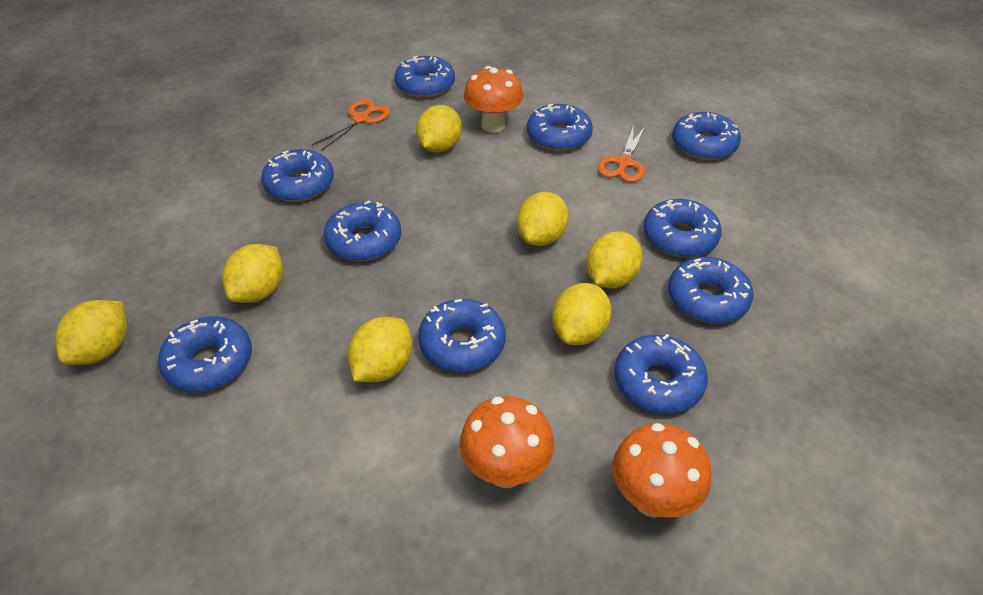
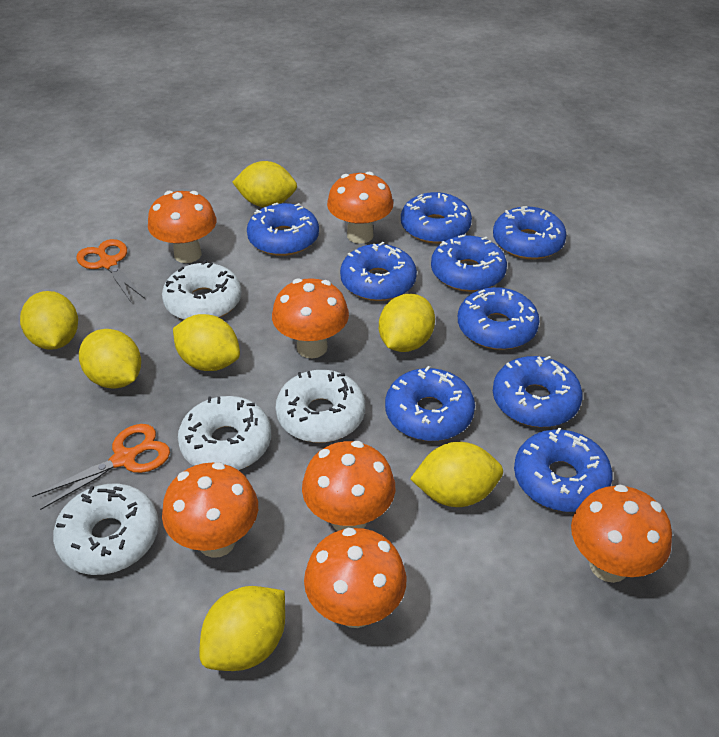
blue donut: [158,316,252,392] [261,149,334,202] [324,200,401,261] [394,56,455,98] [418,299,506,372] [527,104,593,151] [614,334,708,414] [644,199,722,257] [668,257,753,324] [672,112,741,160] = 10 -> [247,203,319,256] [340,242,417,301] [385,366,475,441] [401,192,472,244] [431,235,507,292] [458,287,540,350] [493,206,567,259] [493,356,583,427] [514,427,613,512] = 9
orange mushroom: [459,396,554,488] [464,66,523,133] [612,423,711,518] = 3 -> [148,191,216,263] [162,462,258,558] [272,278,349,358] [302,441,395,531] [304,528,406,628] [327,172,393,244] [571,485,672,583] = 7
white donut: none = 0 -> [53,484,159,575] [162,260,242,320] [178,396,271,470] [276,370,365,443] = 4

